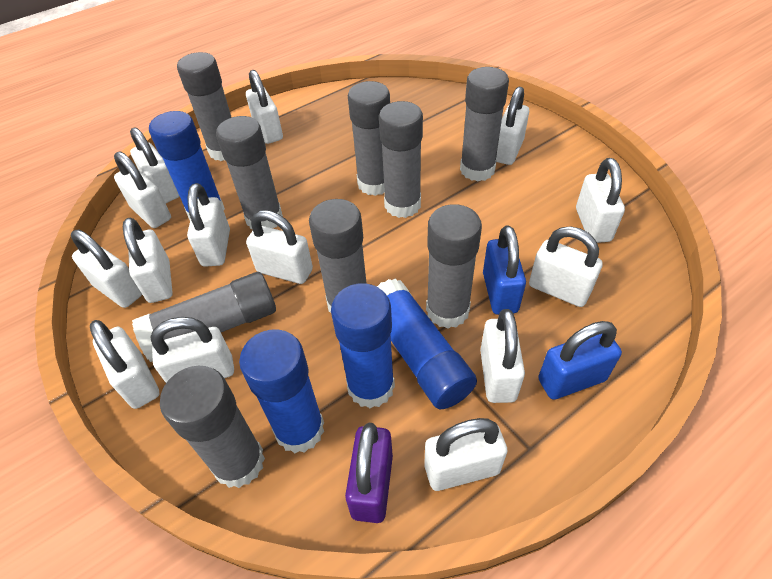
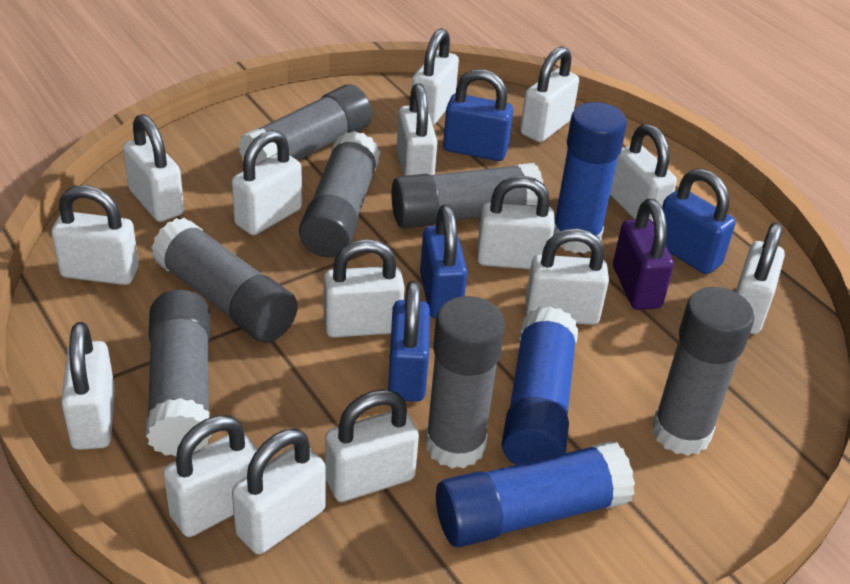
blue glue stick: [149,111,225,220] [239,329,324,453] [331,283,395,408] [376,278,477,409] = 4 -> [436,441,635,547] [502,306,578,465] [553,102,627,254] = 3
blue padlock: [483,225,526,315] [538,321,622,400] = 2 -> [388,280,430,402] [420,205,468,318] [443,69,513,161] [662,169,736,274] = 4
grey glue stick: [132,272,276,362] [160,366,265,488] [177,52,232,161] [216,116,283,229] [309,199,367,313] [348,81,390,196] [379,101,423,218] [426,204,482,329] [460,67,509,181] = 9 -> [146,290,211,456] [151,218,298,343] [239,84,372,165] [299,131,380,258] [391,163,543,229] [425,296,505,468] [652,287,754,456] = 7
white padlock: [71,230,142,308] [90,320,160,409] [114,151,171,228] [123,218,173,303] [130,127,180,203] [151,317,234,383] [187,183,230,267] [246,70,283,144] [246,210,313,284] [424,418,508,491] [480,309,525,403] [496,87,529,165] [529,226,603,307] [576,158,625,243] = 14 -> [52,185,139,285] [61,322,115,450] [123,114,184,222] [163,415,258,537] [232,130,302,235] [232,429,326,554] [324,239,405,338] [325,389,419,502] [397,84,437,176] [411,28,459,125] [477,176,555,269] [520,46,579,142] [525,228,609,325] [610,124,677,221] [736,222,785,334] = 15

